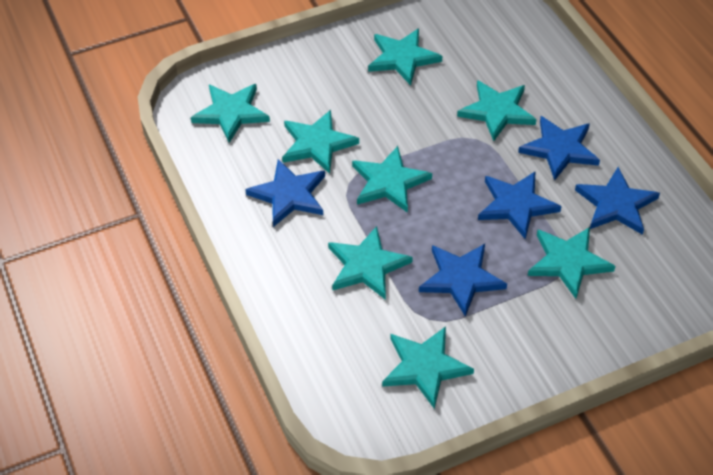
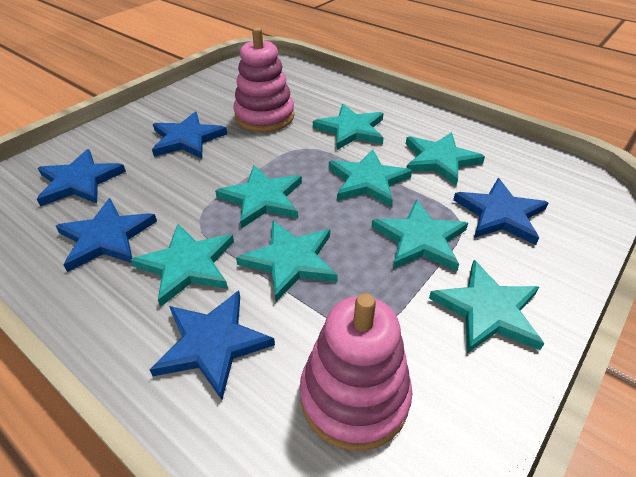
pink stacking toy: none = 0 -> [233,27,294,132] [300,293,412,451] = 2

